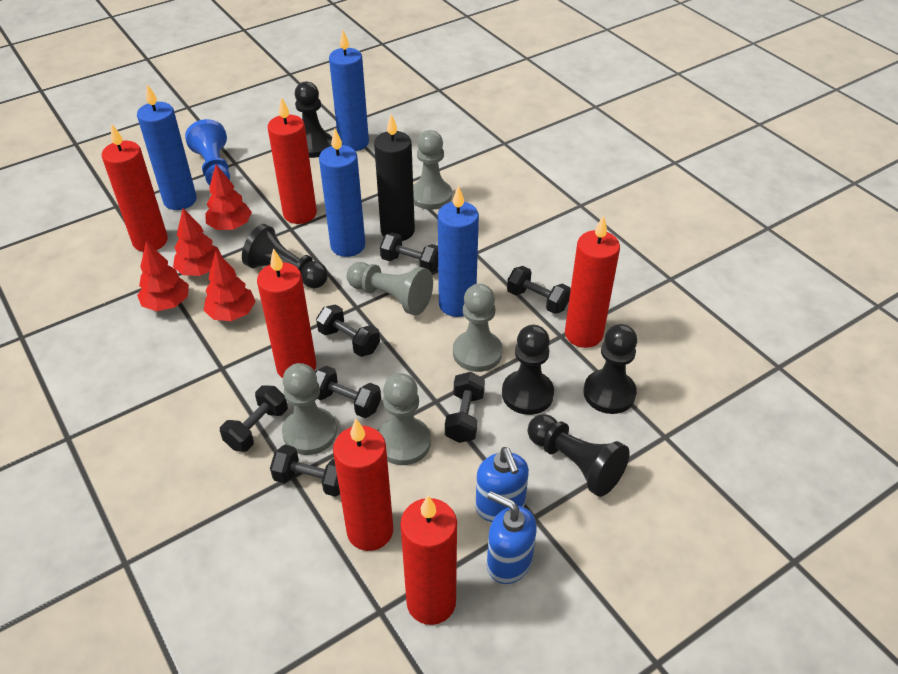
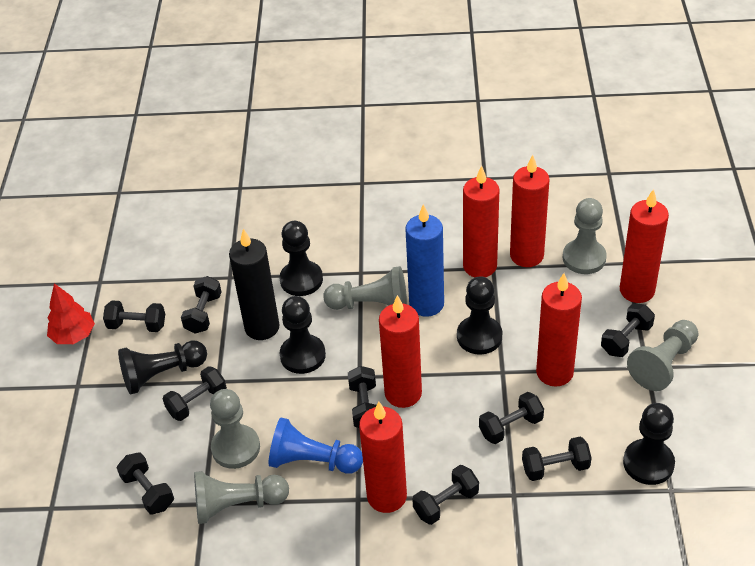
black dumbbell: [220,385,288,452] [270,445,340,497] [315,366,381,418] [316,304,380,357] [380,232,438,273] [445,372,485,443] [507,266,571,314] = 7 -> [103,300,165,332] [117,452,174,514] [163,366,227,421] [181,276,222,334] [348,366,376,428] [412,465,479,525] [479,392,544,444] [522,437,592,481] [601,303,655,357] = 9
blue candle: [137,84,197,210] [319,129,365,257] [329,30,369,151] [438,185,479,317] = 4 -> [405,204,444,317] = 1
blue soap dispenser: [475,447,529,522] [487,491,537,584] = 2 -> none = 0
red tree: [137,241,189,311] [173,208,222,276] [203,251,256,321] [205,164,252,230] = 4 -> [47,283,95,344] = 1

